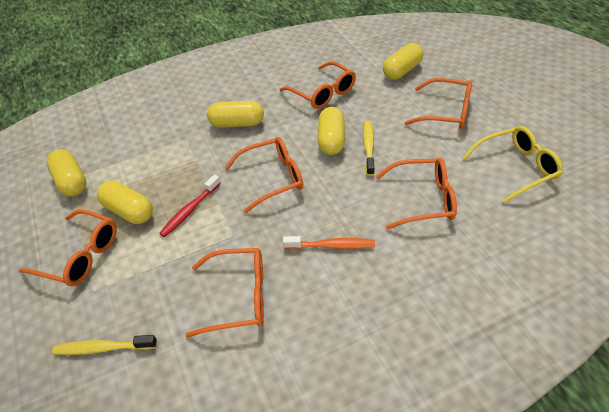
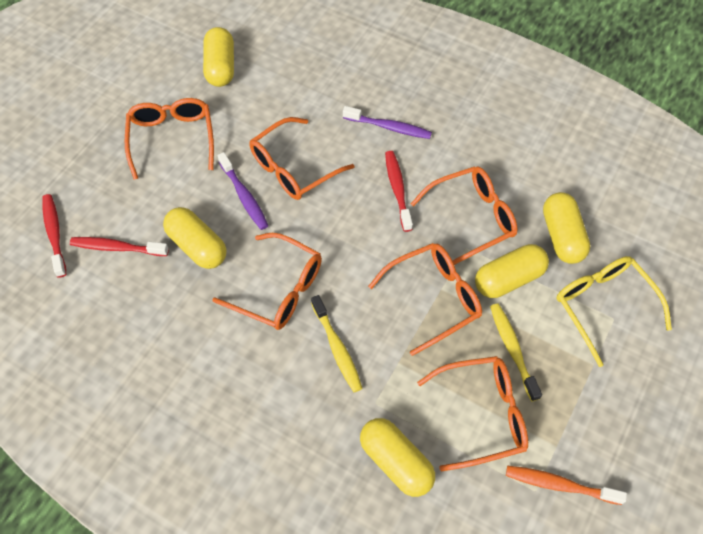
purple toothbrush: none = 0 -> [218,152,268,230] [343,106,432,139] = 2
red toothbrush: [159,175,221,237] = 1 -> [42,194,66,278] [70,237,169,256] [385,151,413,232] = 3

